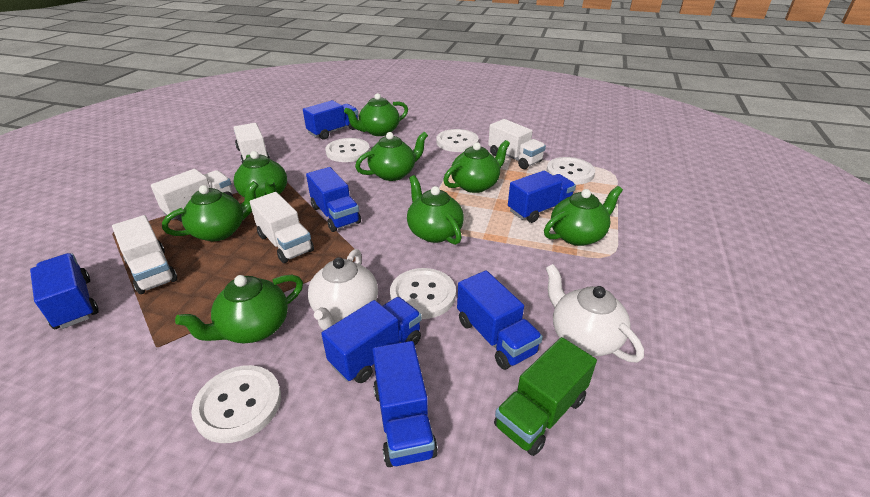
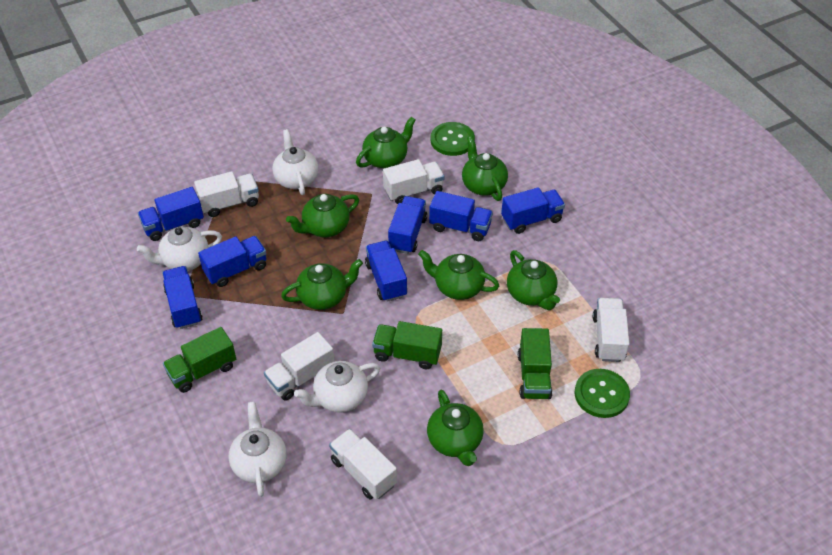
green button: none = 0 -> [431,122,475,156] [575,369,630,418] = 2
green teapot: [162,181,259,241] [175,275,303,343] [234,151,287,198] [344,93,408,136] [355,132,428,181] [407,175,464,245] [443,140,510,193] [544,186,623,246] = 8 -> [281,259,363,310] [286,194,359,237] [356,117,416,168] [418,250,499,300] [427,390,484,466] [462,136,508,201] [507,250,560,310] = 7
green truck: [494,337,597,456] = 1 -> [163,327,236,393] [372,321,442,369] [518,328,553,399] = 3
white button: [191,365,281,443] [325,138,370,162] [390,268,456,319] [437,129,479,152] [546,157,595,185] = 5 -> none = 0
white teapot: [308,249,378,331] [546,264,644,363] = 2 -> [137,226,222,271] [228,401,287,497] [272,129,319,195] [294,361,380,412] = 4

